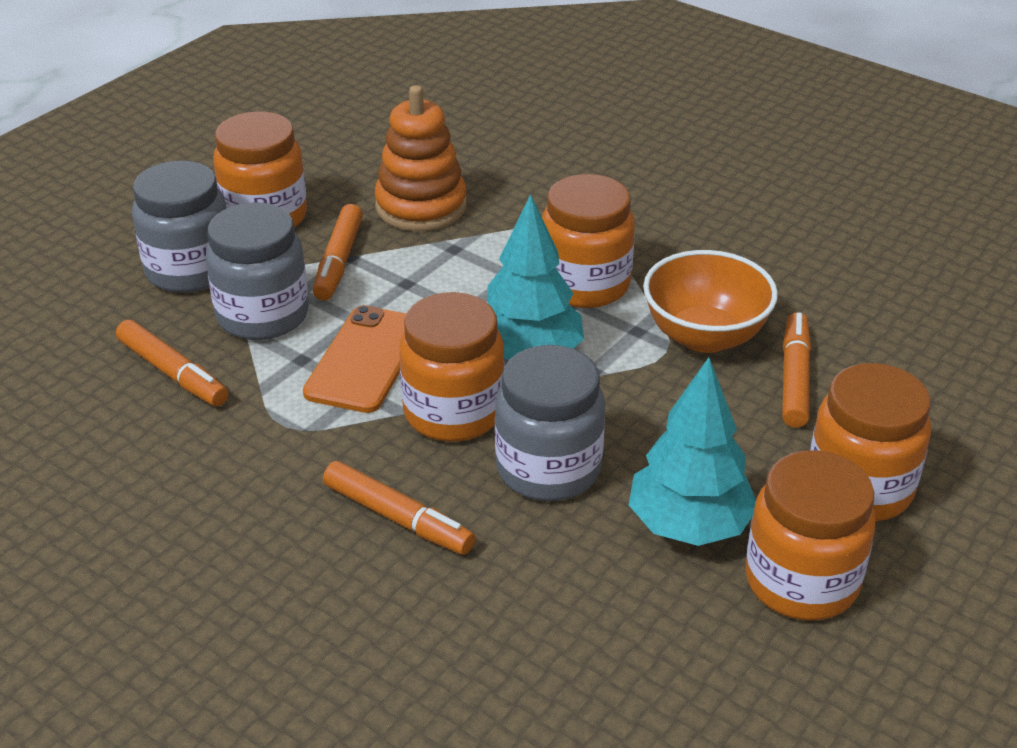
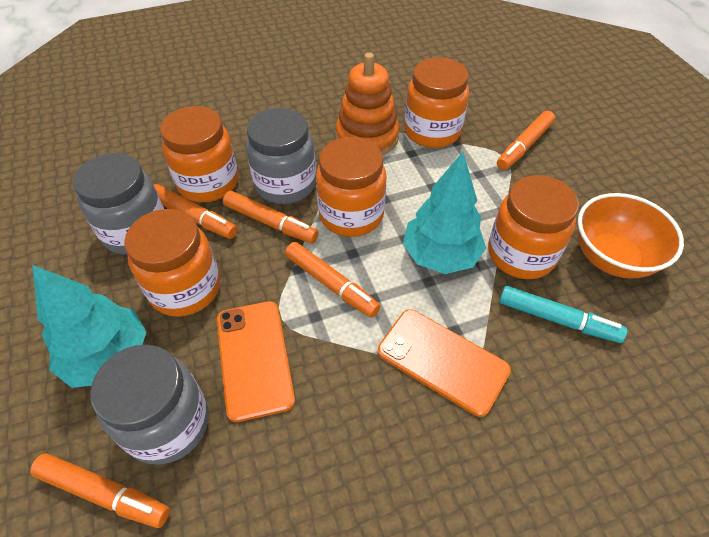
orange marker: [116,320,228,406] [313,204,363,301] [323,461,475,555] [782,312,811,428] = 4 -> [30,453,170,528] [154,184,238,239] [223,191,319,244] [285,242,381,318] [497,111,555,170] = 5
orange phone: [303,305,407,413] = 1 -> [217,301,295,422] [378,309,511,417] = 2
turquoise marker: none = 0 -> [499,286,627,343] = 1

